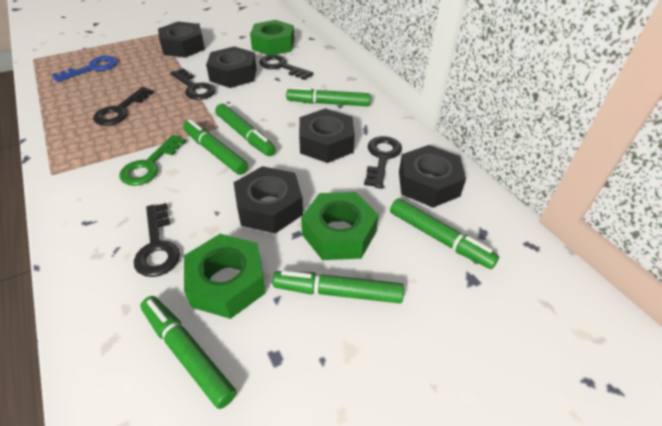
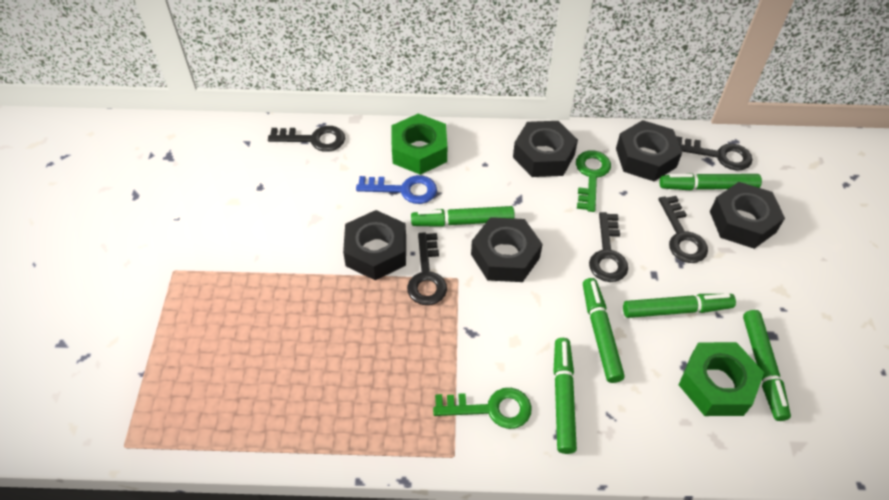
green key: [119,135,186,186] = 1 -> [433,388,532,429] [576,150,611,212] = 2
green nut: [184,234,266,319] [250,20,294,55] [301,192,379,260] = 3 -> [391,114,447,175] [679,342,764,416] = 2

